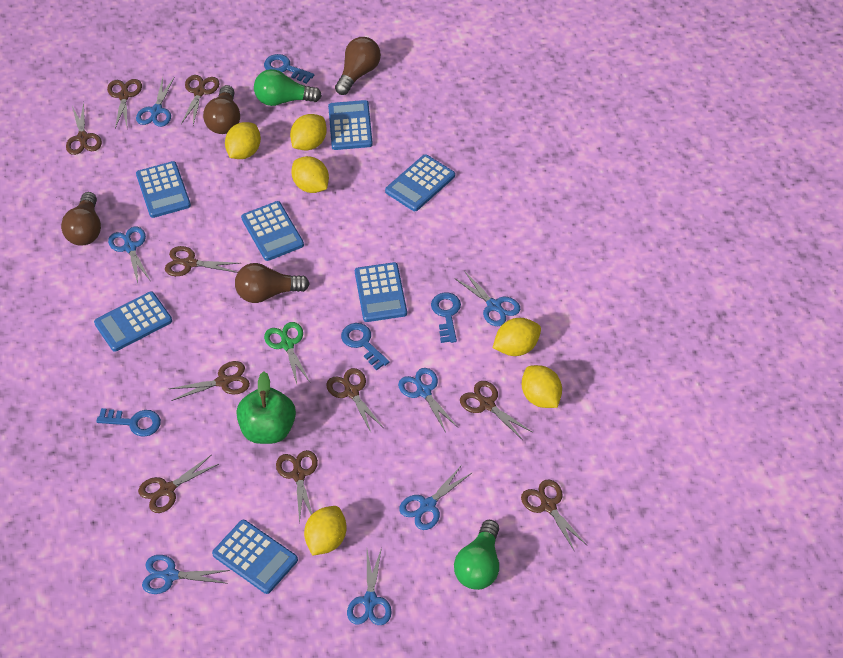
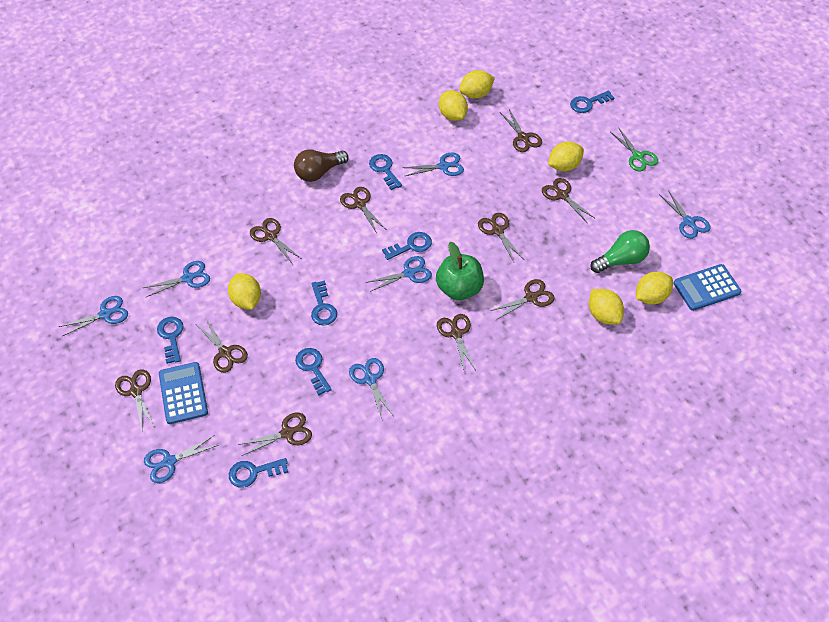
blue calculator: [94,291,172,352] [136,161,191,218] [212,520,298,594] [241,201,304,261] [328,100,373,150] [355,262,407,322] [385,154,455,211] = 7 -> [159,362,208,424] [673,264,741,311] = 2
blue key: [96,408,161,437] [264,54,314,84] [341,323,389,370] [431,293,461,343] = 4 -> [157,317,184,364] [229,458,288,488] [295,348,332,395] [311,280,337,326] [369,154,402,190] [382,232,432,260] [570,91,614,113] = 7
brown light bulb: [61,192,101,246] [203,85,240,134] [235,263,310,303] [335,37,381,95] = 4 -> [294,149,349,182] = 1
green light bulb: [254,69,322,106] [454,520,499,590] = 2 -> [590,230,650,273] = 1

